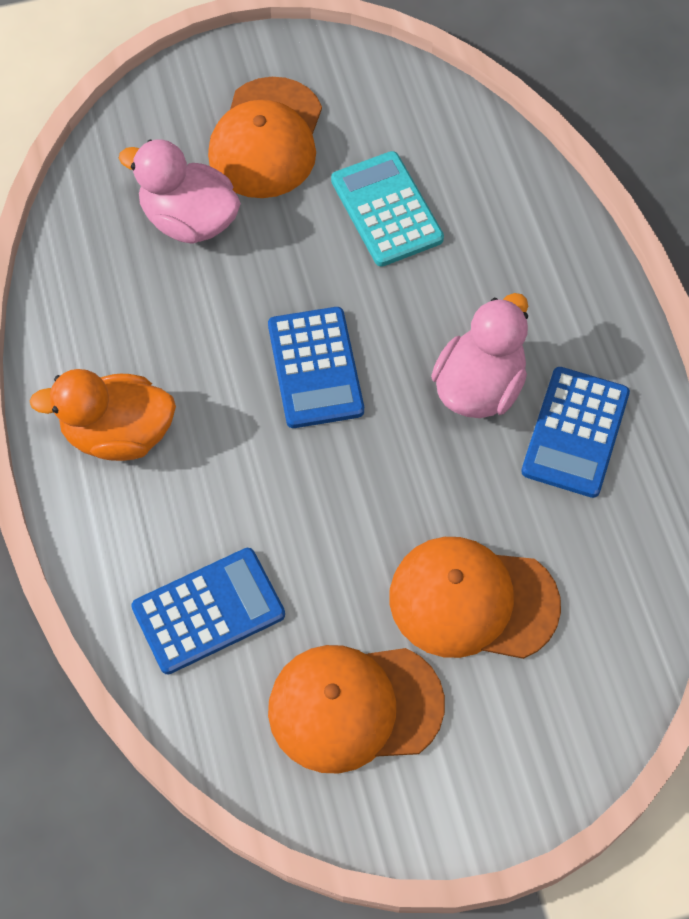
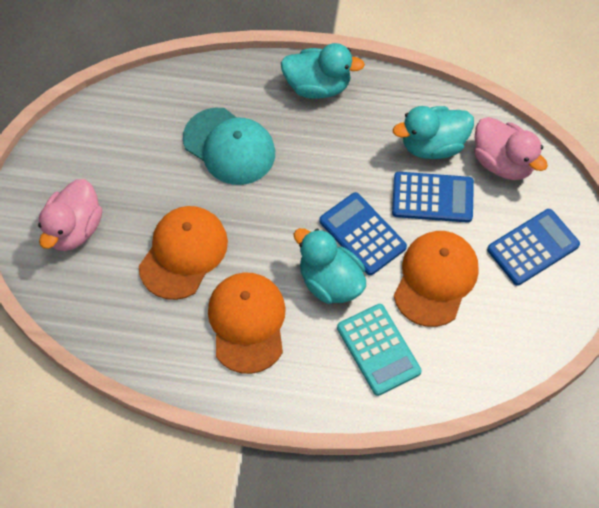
orange duck: [30,369,176,461] = 1 -> none = 0
turquoise cap: none = 0 -> [183,108,275,185] = 1
turquoise duck: none = 0 -> [281,43,365,99] [294,228,366,304] [393,106,474,159] = 3

